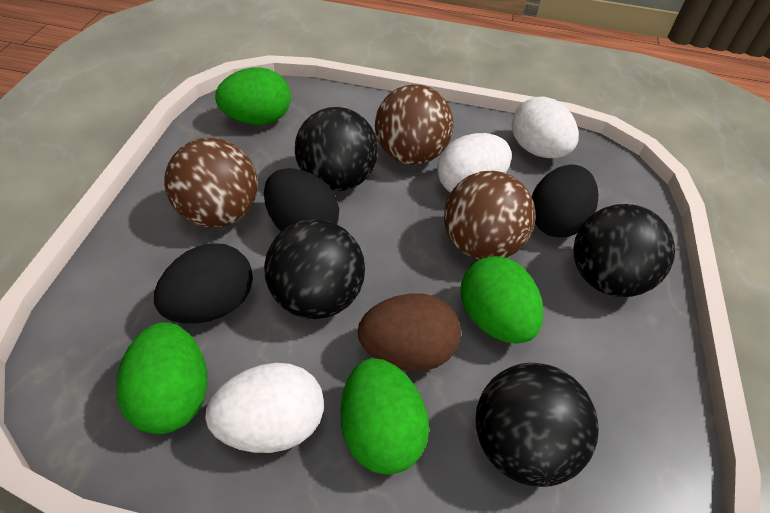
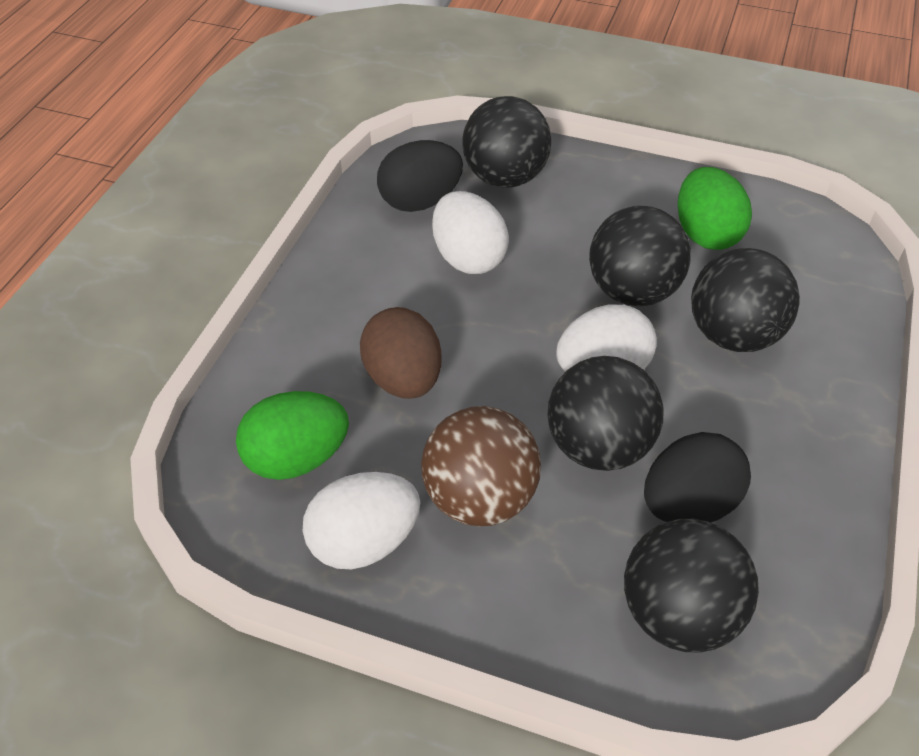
black ball: [264,219,365,319] [295,107,378,191] [476,363,599,487] [574,204,675,297] = 4 -> [462,96,552,188] [547,356,664,471] [589,206,691,306] [624,519,759,653] [691,248,800,352] = 5
black egg: [154,243,253,324] [264,168,339,232] [532,165,598,237] = 3 -> [377,140,463,212] [644,432,751,522] = 2
brown ball: [164,138,258,228] [375,84,453,165] [444,171,536,260] = 3 -> [421,406,541,526] = 1
green egg: [116,322,207,434] [215,67,291,125] [340,358,429,475] [461,256,544,344] = 4 -> [236,391,349,480] [678,167,752,250] = 2

